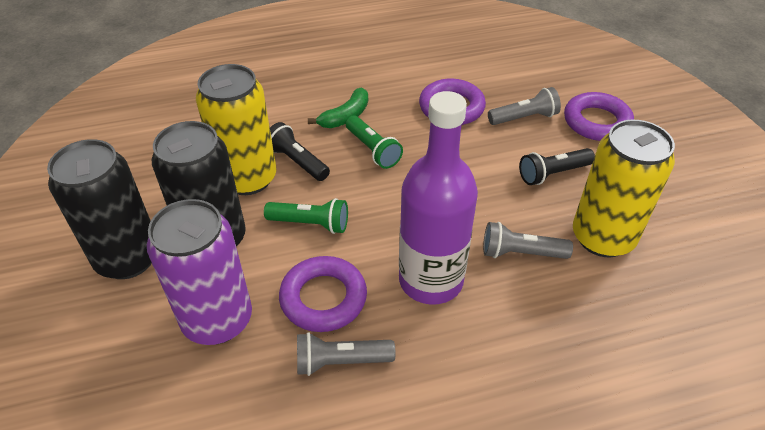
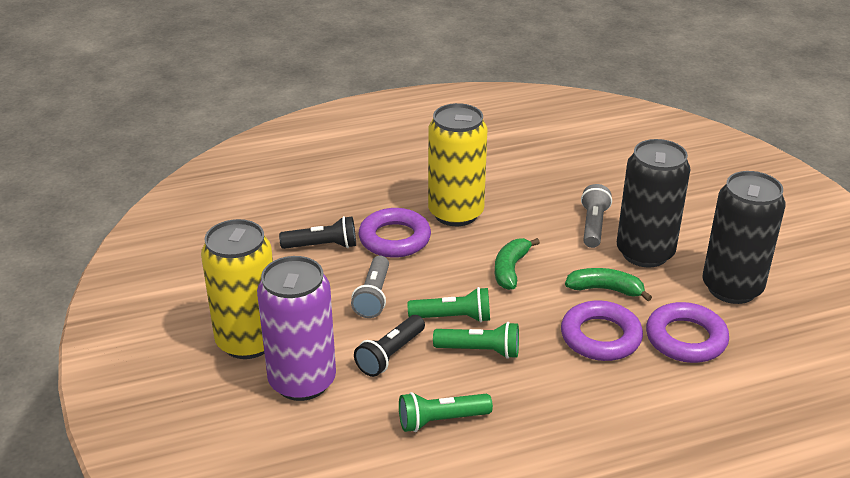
green banana: [308,88,368,128] = 1 -> [495,238,540,290] [565,268,652,301] = 2
green flashlight: [264,198,348,234] [346,116,403,169] = 2 -> [399,392,493,432] [408,287,490,322] [433,322,519,359] = 3
grey flashlight: [297,332,395,376] [483,222,573,259] [488,87,561,125] = 3 -> [351,256,389,318] [581,184,612,248] = 2
purple bottle: [399,91,478,305] = 1 -> none = 0

